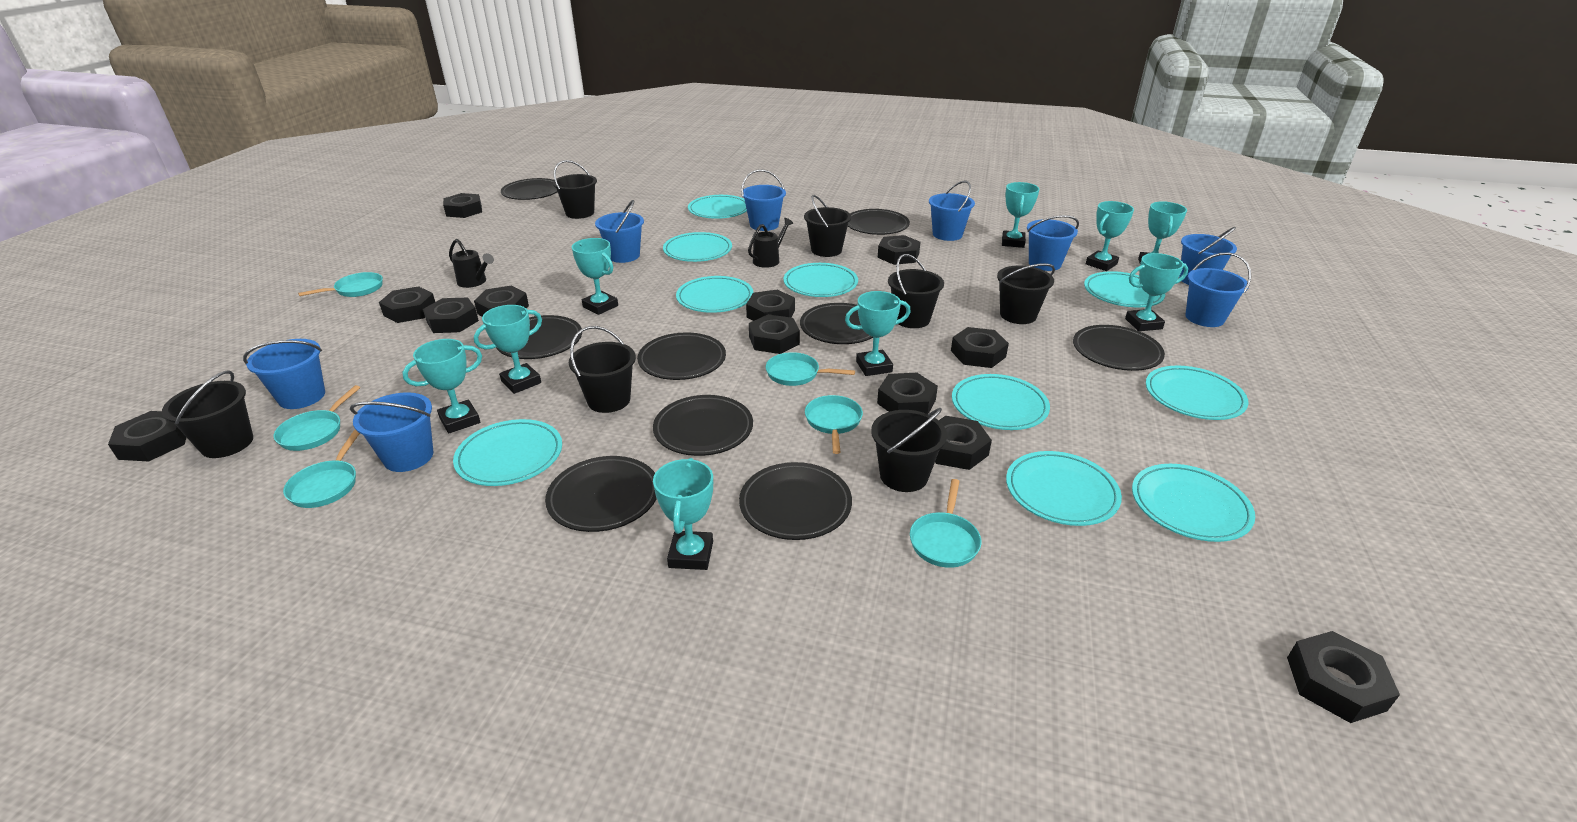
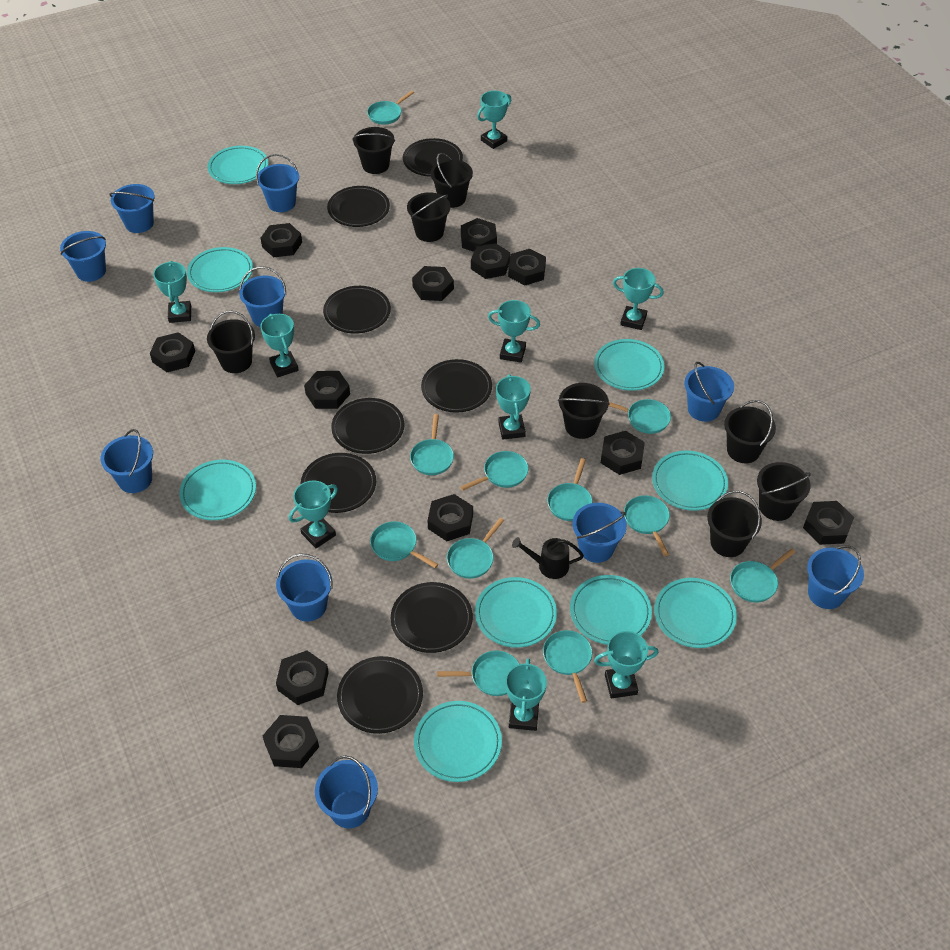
black bucket: [162,370,253,458] [553,160,597,219] [569,326,636,413] [804,195,851,257] [871,408,947,492] [888,254,944,328] [997,263,1055,324] = 7 -> [207,311,255,373] [353,127,395,174] [407,192,450,242] [430,153,473,208] [558,383,610,439] [707,491,762,557] [724,400,776,463] [757,462,811,521] = 8
black plate: [496,315,582,359] [501,178,557,200] [545,456,657,532] [637,332,726,380] [653,395,753,456] [739,462,852,540] [800,303,873,344] [848,209,910,235] [1073,325,1165,371] = 9 -> [300,453,376,513] [323,286,391,334] [327,186,390,227] [331,398,404,454] [337,656,423,734] [391,582,473,653] [403,138,463,177] [421,359,492,413] = 8
black watering can: [449,239,494,288] [748,218,793,268] = 2 -> [512,537,584,579] = 1
blue bucket: [243,339,325,409] [350,392,433,472] [595,200,644,263] [741,169,786,231] [929,181,975,241] [1027,215,1079,271] [1179,227,1237,285] [1185,253,1251,327] = 8 -> [60,231,106,282] [101,429,153,493] [109,184,155,233] [239,266,286,327] [256,154,299,212] [276,554,332,622] [315,755,378,828] [573,503,627,563] [684,362,734,422] [807,545,864,609] = 10
turquoise pan: [274,385,360,451] [283,430,360,508] [298,272,383,297] [766,352,855,386] [805,395,863,454] [910,479,981,568] = 6 -> [367,91,414,125] [370,521,438,568] [410,414,454,475] [437,651,519,696] [447,518,505,579] [460,451,528,491] [543,630,592,703] [547,458,593,521] [608,399,671,434] [624,495,670,556] [730,548,796,603] = 11
turquoise plate: [453,419,562,486] [663,232,732,262] [676,276,754,313] [688,195,747,219] [783,263,858,297] [952,374,1050,430] [1006,451,1122,526] [1084,271,1165,307] [1132,464,1255,542] [1146,366,1249,420] = 10 -> [179,460,256,520] [187,247,253,292] [207,146,268,184] [414,701,502,782] [475,577,557,648] [570,575,652,645] [594,339,665,391] [652,450,728,511] [654,578,737,648] = 9

